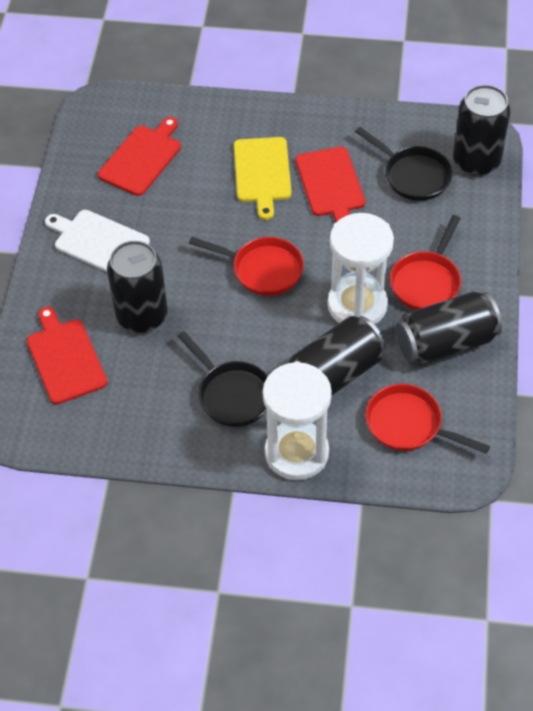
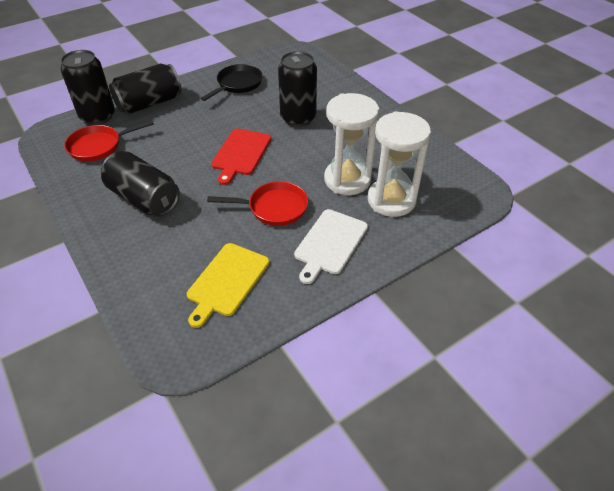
black pan: [177,331,268,427] [355,127,453,201] = 2 -> [201,64,263,101] = 1
red cutting board: [27,307,108,404] [98,117,181,196] [296,147,365,222] = 3 -> [211,129,271,185] = 1
red pan: [189,237,304,296] [366,384,490,454] [390,215,461,310] = 3 -> [64,120,154,162] [207,181,308,226] = 2

